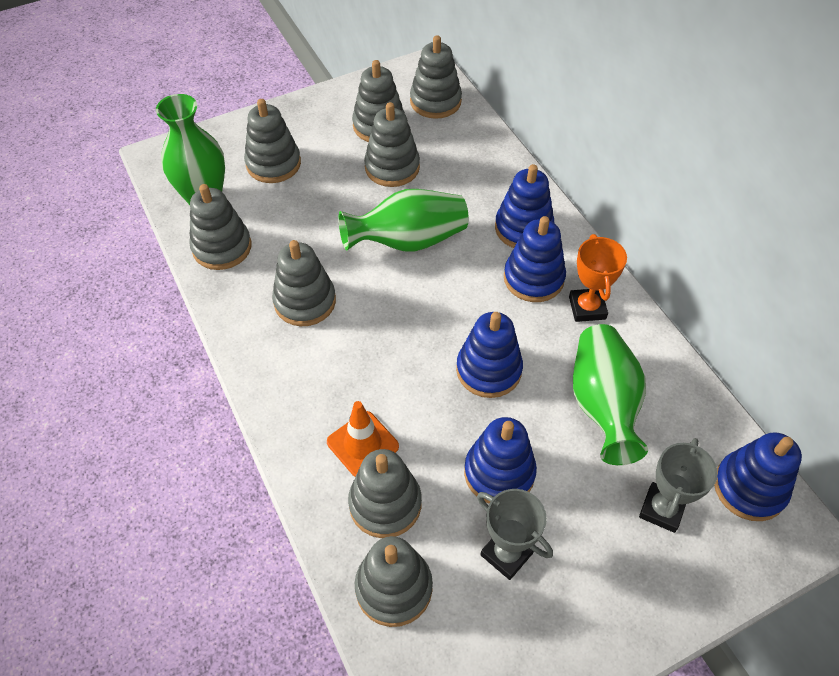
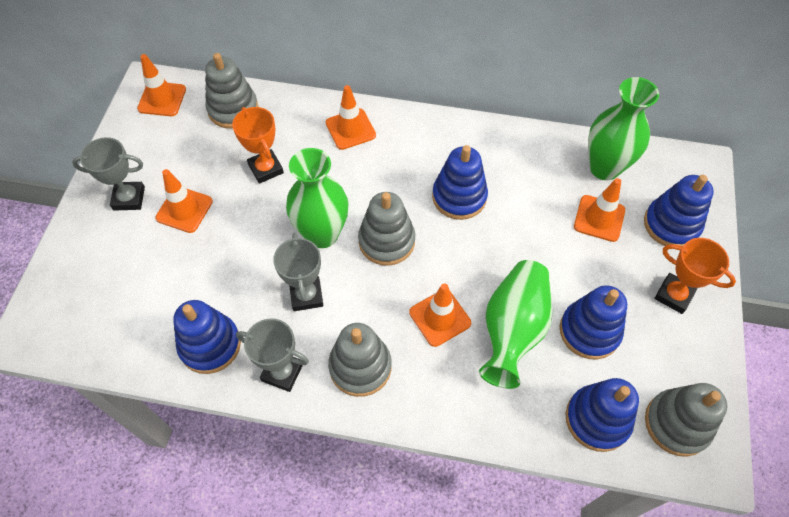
grey stacking toy: [189,184,251,270] [244,99,301,183] [272,240,336,326] [348,449,422,538] [352,60,405,142] [355,536,433,627] [364,102,420,187] [410,36,462,119] = 8 -> [205,53,258,129] [328,323,392,397] [358,192,415,266] [645,383,728,457] = 4
grey trophy: [477,489,553,580] [639,438,718,533] = 2 -> [72,137,145,211] [236,318,309,392] [273,233,323,311] = 3
orange traffic cone: [327,401,399,477] = 1 -> [137,54,186,116] [155,169,213,233] [326,85,376,150] [409,283,471,347] [574,178,625,242] = 5
orange trophy: [569,234,627,322] = 1 -> [232,107,284,184] [654,238,736,314] = 2

